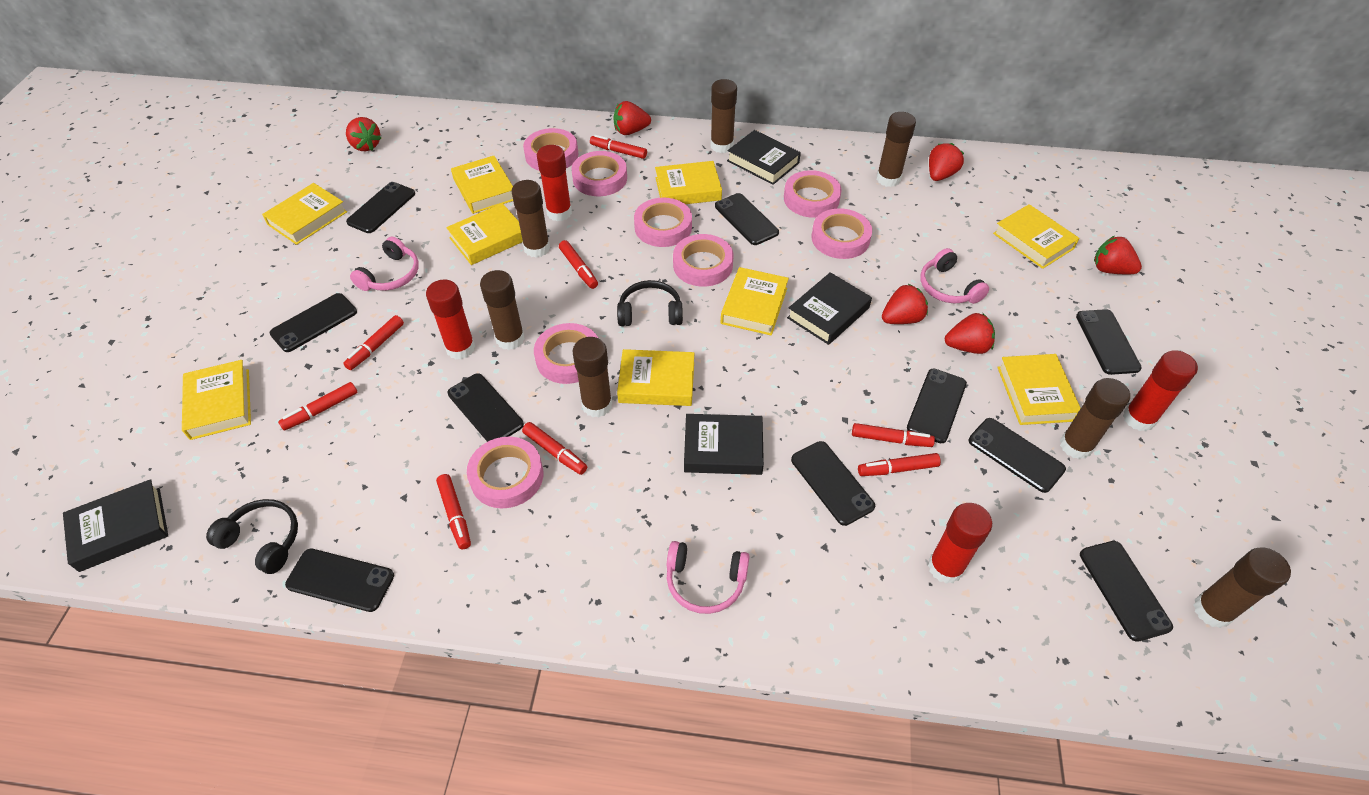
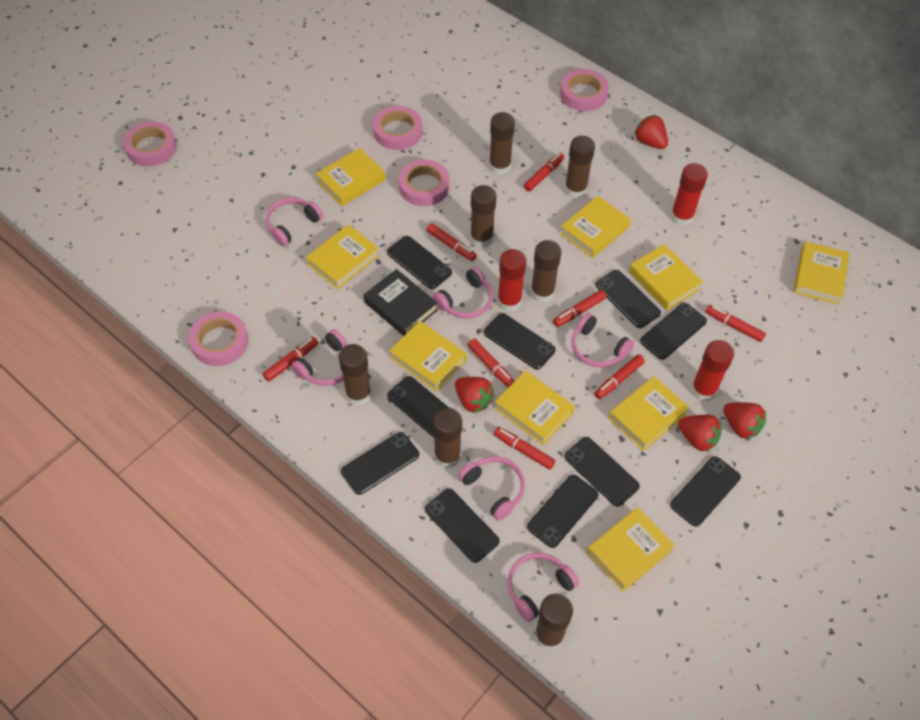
black book: [63,479,168,572] [684,414,764,475] [727,130,801,185] [787,272,872,345] = 4 -> [364,269,438,336] = 1
black headphones: [206,499,298,574] [617,280,683,326] = 2 -> none = 0
pink headphones: [350,237,419,291] [667,541,750,614] [920,248,989,304] = 3 -> [265,197,323,246] [291,329,349,386] [433,266,493,319] [458,456,525,521] [508,553,579,622] [572,313,634,367] = 6
pink tape: [467,437,544,508] [523,128,578,171] [534,323,598,384] [571,151,627,196] [634,198,692,247] [673,234,733,287] [784,170,842,218] [811,208,872,259] = 8 -> [123,122,177,166] [189,311,248,366] [373,106,422,150] [399,160,450,206] [560,69,609,111] = 5
red glue stick: [426,280,475,360] [537,145,572,221] [928,503,992,584] [1123,350,1198,431] = 4 -> [497,249,526,312] [670,163,708,226] [691,340,734,401] = 3
red strawberry: [346,117,381,151] [614,101,651,135] [882,284,928,324] [929,143,964,181] [945,313,995,354] [1094,236,1142,274] = 6 -> [455,377,494,413] [634,115,668,149] [678,415,722,452] [723,402,766,439] = 4

